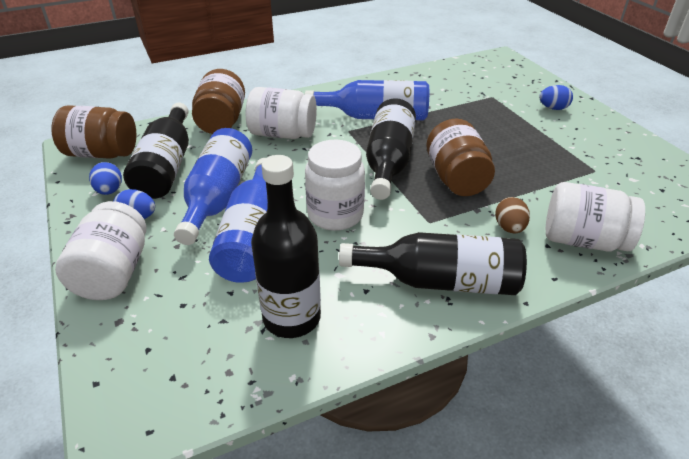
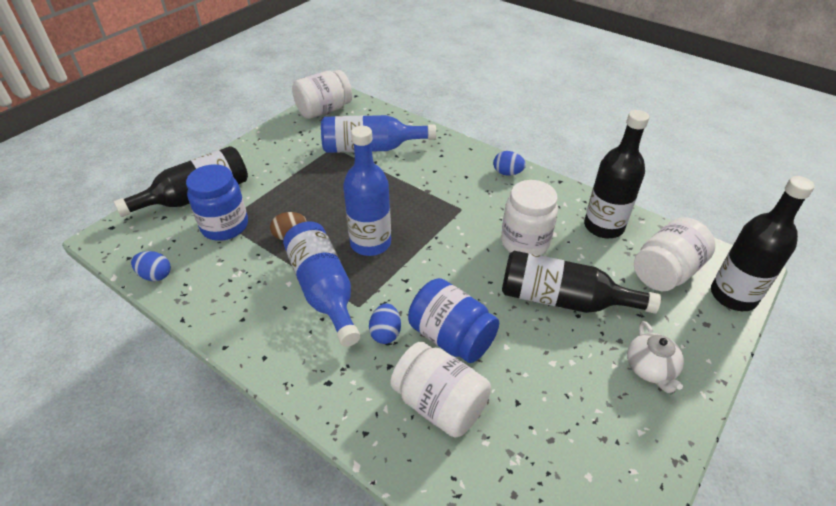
blue jar: none = 0 -> [186,164,248,241] [408,278,499,363] = 2
brown jar: [51,105,136,159] [192,69,245,134] [426,118,495,196] = 3 -> none = 0
white teapot: none = 0 -> [627,321,684,393] = 1

